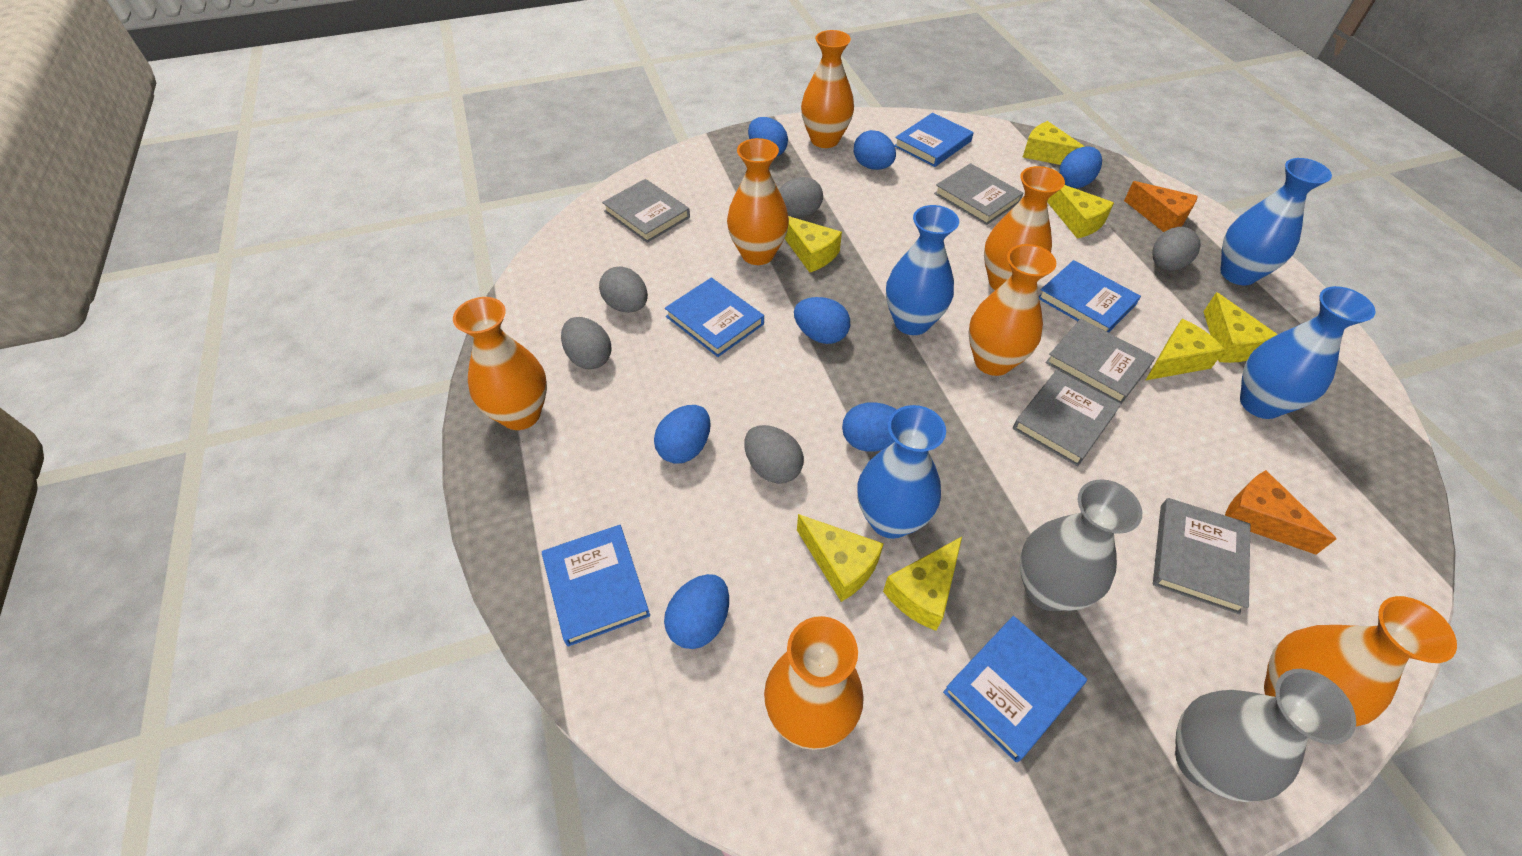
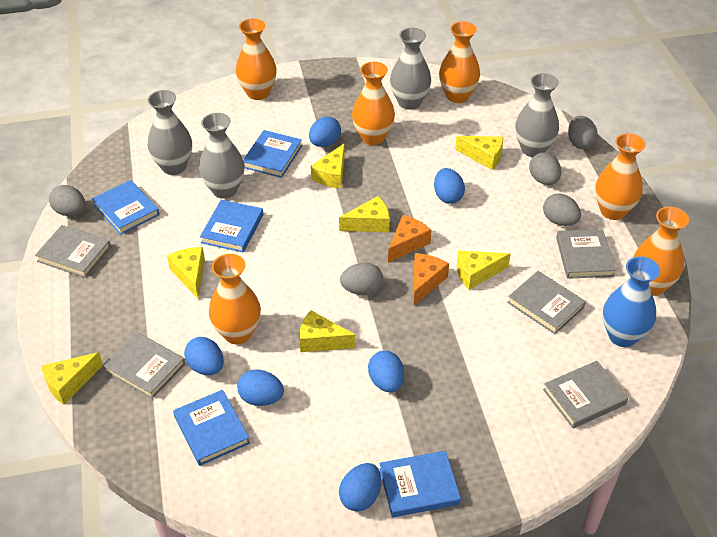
blue egg: [654,405,711,464] [664,574,729,649] [748,117,788,157] [794,297,850,344] [842,402,897,452] [854,130,896,170] [1059,146,1102,188] = 7 -> [184,337,224,375] [237,369,284,406] [309,117,341,147] [339,463,381,511] [368,351,404,392] [434,168,465,204] = 6
blue vase: [857,405,946,539] [886,205,959,335] [1220,158,1332,285] [1240,286,1376,419] = 4 -> [603,256,660,347] = 1
grey vase: [1019,479,1142,611] [1175,669,1356,802] = 2 -> [148,90,192,175] [199,113,245,199] [390,28,431,110] [515,73,559,157] = 4
orange vase: [453,297,547,430] [727,138,789,265] [764,616,864,750] [801,30,854,148] [968,244,1056,376] [984,166,1065,290] [1264,596,1457,727] = 7 -> [209,254,261,344] [236,19,277,100] [352,62,395,145] [439,21,480,103] [595,133,646,220] [634,207,689,296] = 6

